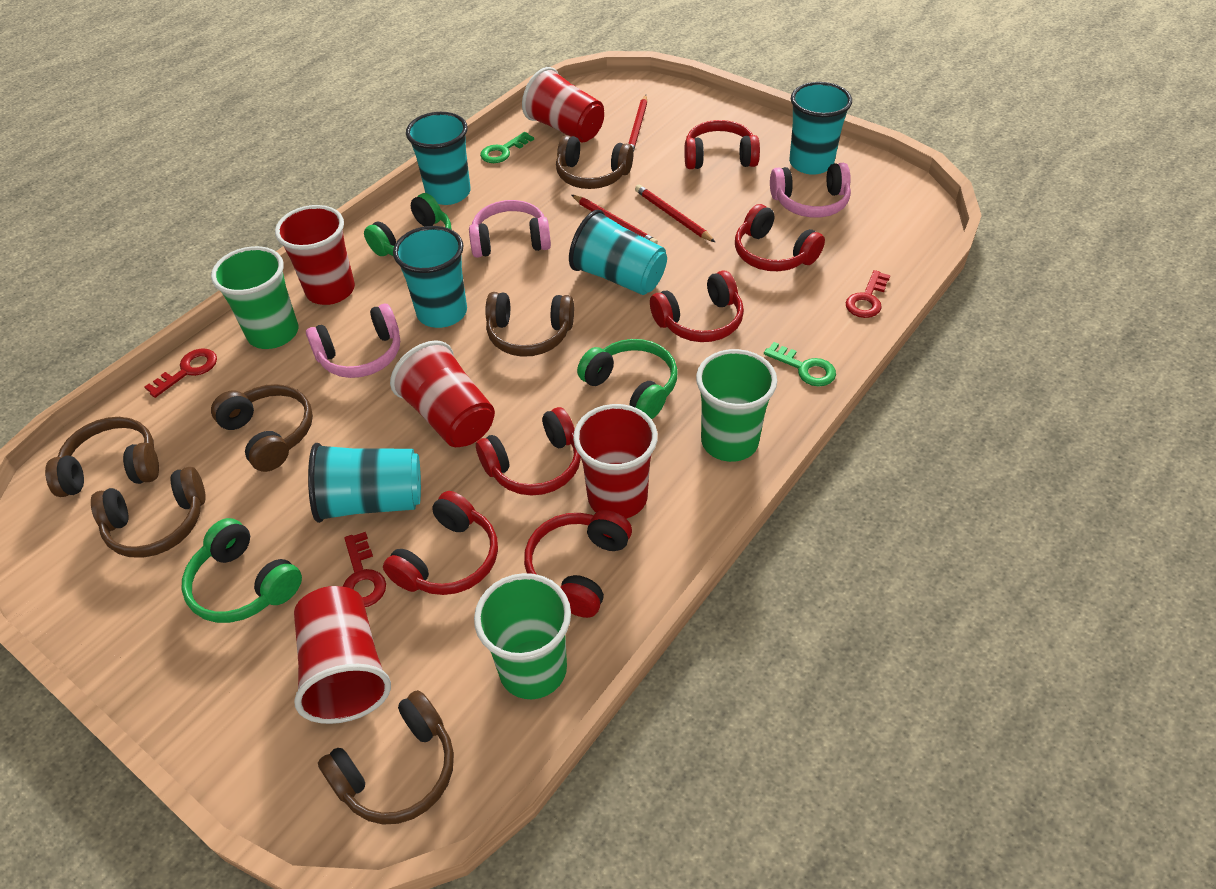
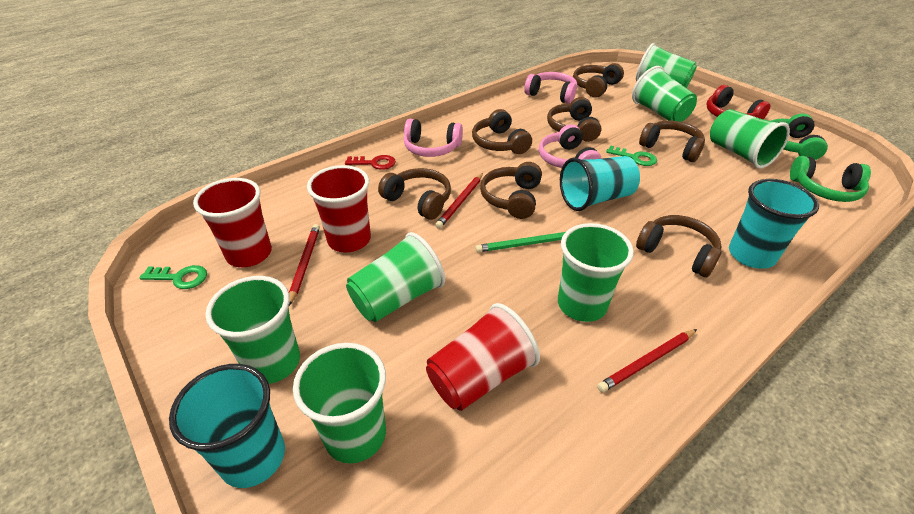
brown headphones: [45,417,159,497] [91,467,206,558] [211,384,313,472] [318,690,454,825] [485,292,574,357] [556,135,633,189] = 6 -> [378,168,451,220] [472,109,532,154] [480,162,542,219] [547,97,601,142] [573,63,624,98] [636,215,722,277] [639,121,705,162] = 7
green cup: [211,246,298,349] [474,573,571,699] [696,349,777,462] = 3 -> [205,276,300,384] [293,343,386,464] [346,232,445,322] [558,223,634,322] [632,66,697,122] [636,43,697,88] [710,109,790,169] = 7
green headphones: [181,518,302,623] [364,193,452,256] [577,339,678,419] = 3 -> [771,113,828,160] [790,156,871,202] = 2
green pencil: none = 0 -> [475,232,565,252] = 1
red cup: [275,205,355,305] [294,586,391,724] [390,340,495,447] [522,67,604,142] [573,404,658,519] = 5 -> [193,178,272,267] [307,165,371,253] [426,303,540,411] = 3
red headphones: [383,491,498,595] [476,407,581,496] [524,510,632,618] [650,271,744,342] [684,120,760,169] [735,204,825,271] = 6 -> [707,85,770,119] = 1
red key: [145,348,217,398] [343,532,386,607] [846,270,890,318] = 3 -> [345,155,396,170] = 1
turquoise cup: [308,443,421,523] [393,226,467,328] [406,112,471,205] [569,210,667,295] [789,82,852,175] = 5 -> [169,364,285,488] [560,156,640,211] [729,179,819,269] = 3

